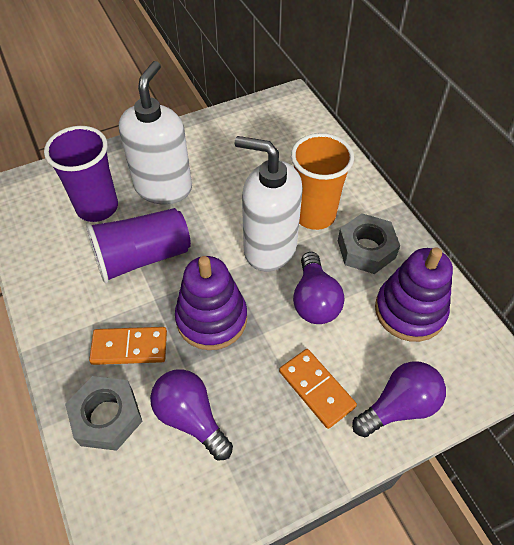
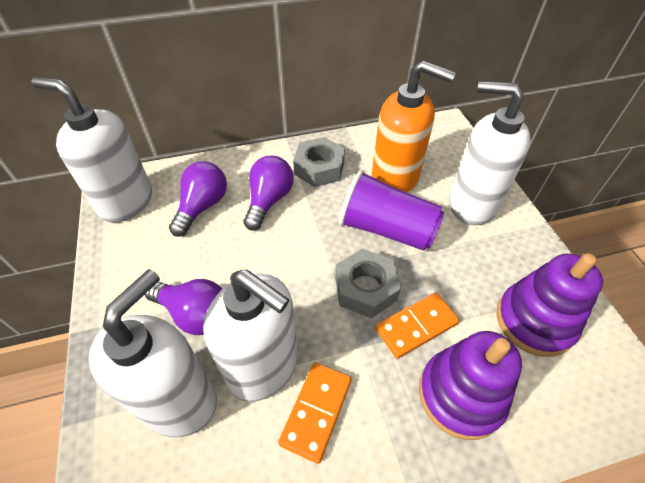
orange cup: [291,133,354,230] = 1 -> none = 0
orange soap dispenser: none = 0 -> [371,61,456,194] = 1
purple cup: [44,126,118,222] [86,208,191,283] = 2 -> [339,170,444,251] = 1
white soap dispenser: [119,61,192,204] [235,136,303,272] = 2 -> [31,77,152,223] [89,269,217,437] [203,270,298,402] [449,81,530,225] = 4

